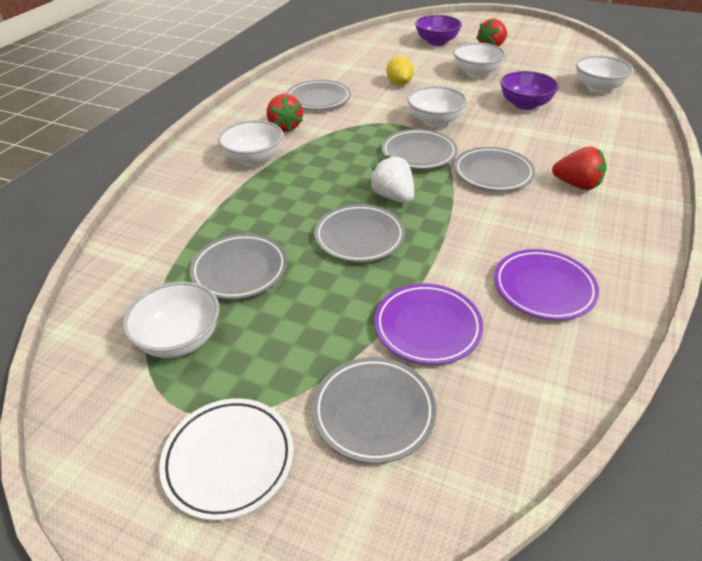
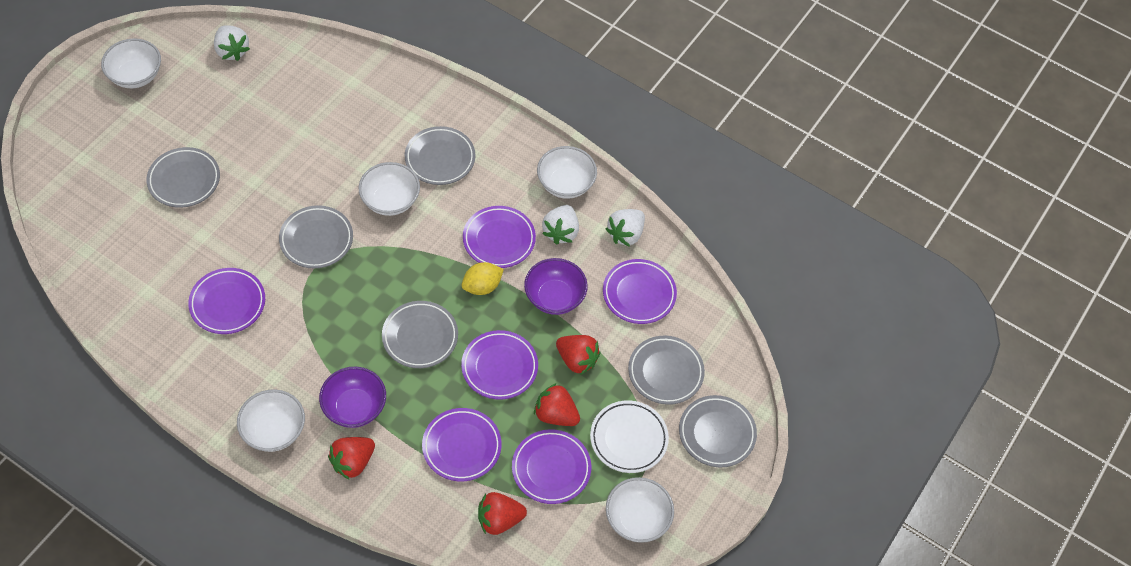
purple plate: [374,284,483,365] [494,249,599,320] = 2 -> [188,268,265,334] [422,408,501,481] [461,330,538,400] [463,206,536,268] [512,429,591,504] [603,259,677,324] = 6
red strawberry: [267,94,303,132] [476,18,507,47] [552,146,606,190] = 3 -> [328,437,375,479] [478,492,527,535] [534,383,580,426] [556,335,600,375] = 4
white strawberry: [369,155,415,203] = 1 -> [214,25,250,61] [542,205,579,245] [606,209,645,247] = 3

